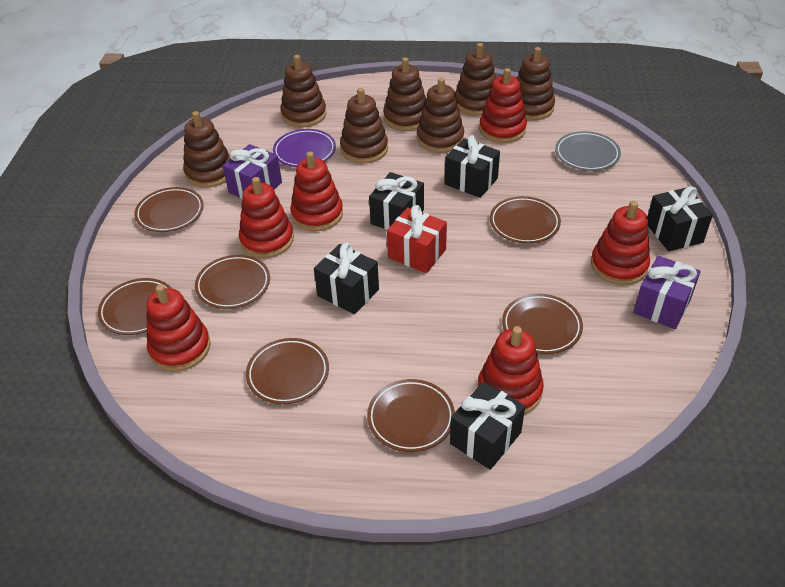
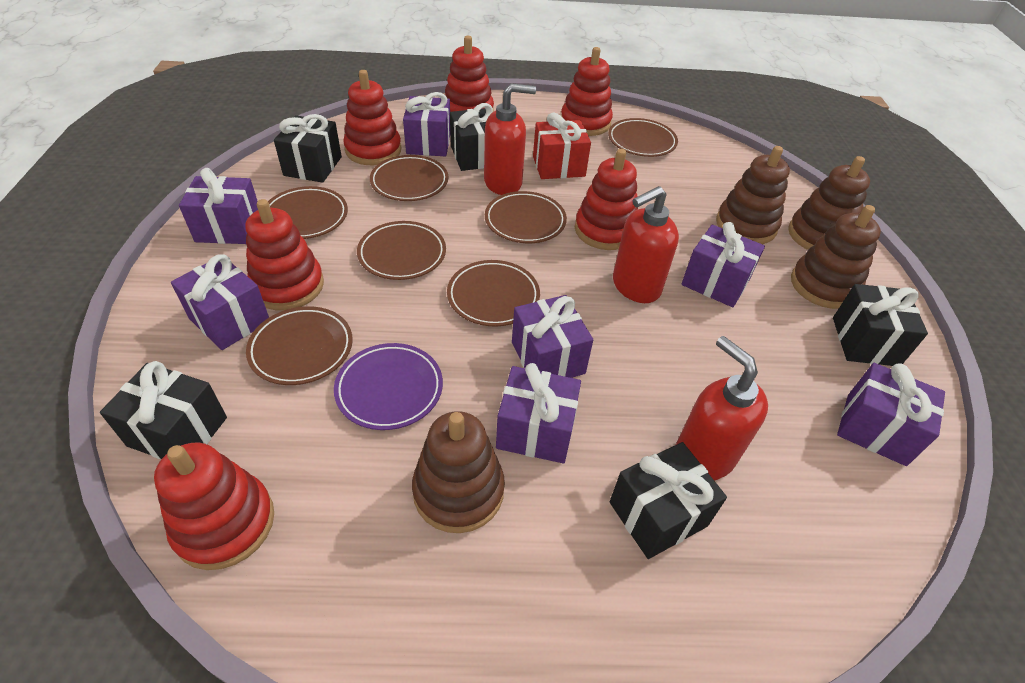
brown stacking toy: [183,111,231,188] [281,55,327,127] [340,88,388,163] [383,57,426,131] [417,78,464,153] [455,43,496,116] [517,47,555,120] = 7 -> [412,411,505,533] [716,146,790,244] [788,156,870,250] [791,205,881,309] = 4
grey plate: [555,131,621,171] = 1 -> none = 0
purple gift: [223,144,282,199] [633,256,701,329] = 2 -> [171,254,269,350] [179,168,258,244] [403,92,450,156] [496,363,581,463] [512,295,593,378] [681,222,765,307] [837,363,945,466] = 7
red soap dispenser: none = 0 -> [484,83,536,195] [613,186,679,303] [676,336,768,480] = 3

